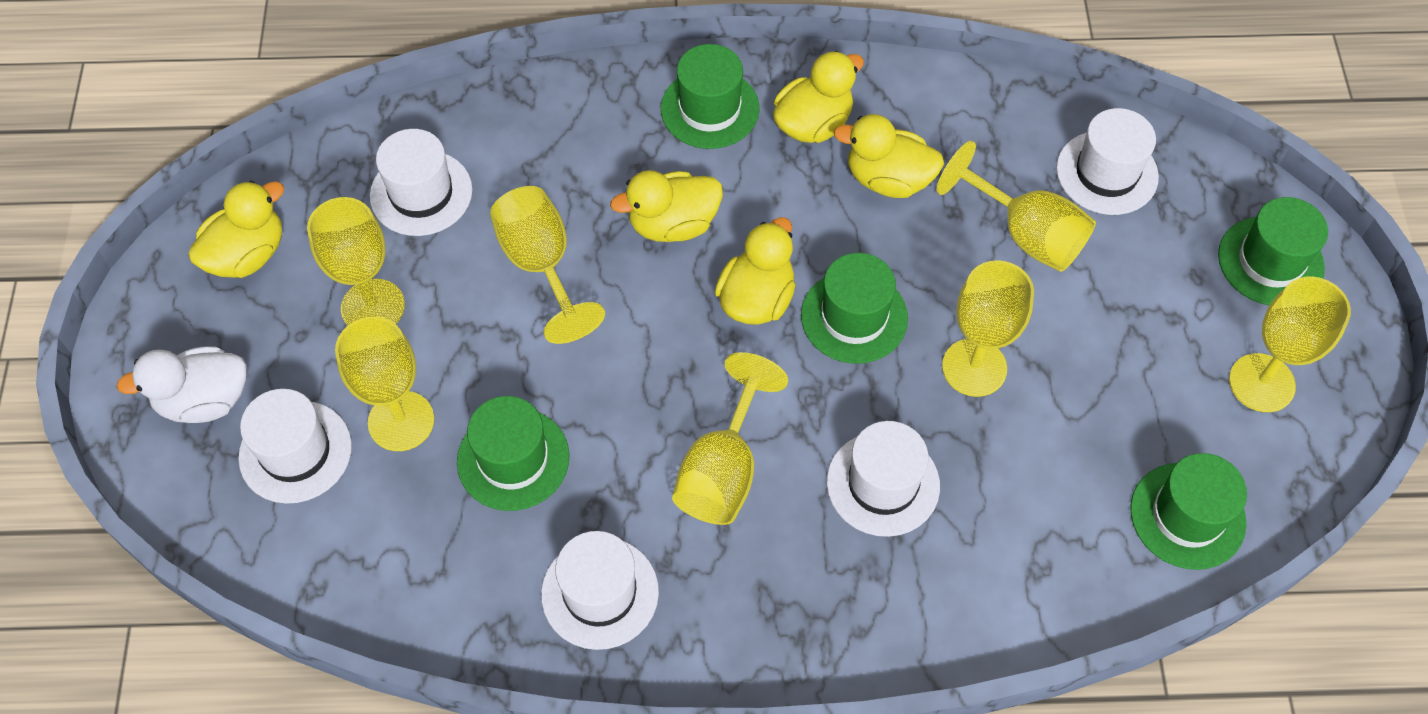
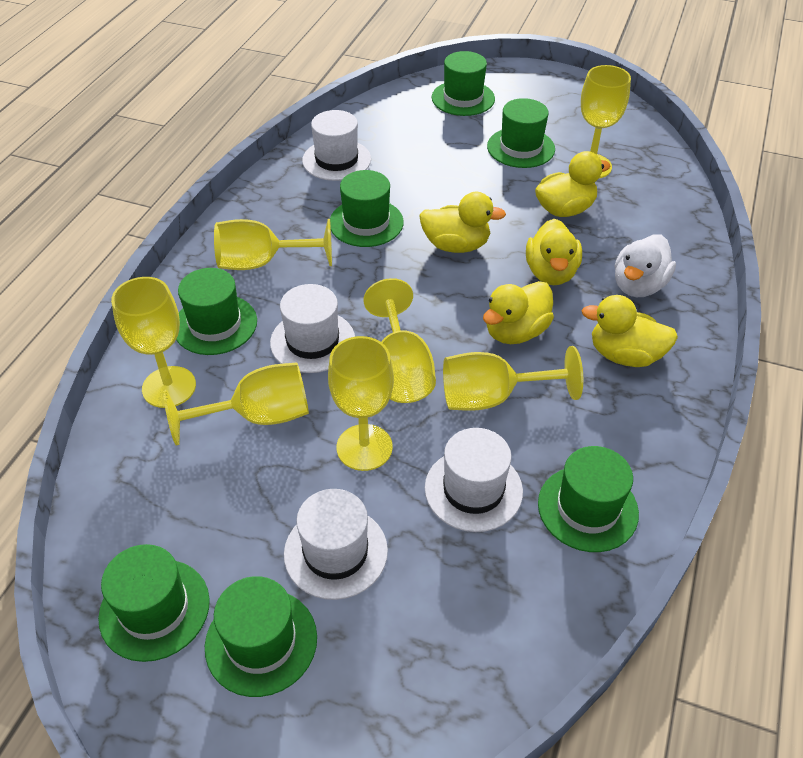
green hat: [457,396,569,511] [661,44,760,149] [801,253,908,364] [1130,453,1247,570] [1218,197,1328,305] = 5 -> [98,544,210,662] [176,268,257,355] [205,576,317,697] [330,170,404,247] [432,51,495,116] [487,98,555,168] [538,446,639,552] = 7
white hat: [238,389,352,504] [370,129,472,236] [541,531,659,650] [827,421,940,537] [1056,108,1159,215] = 5 -> [270,284,355,373] [284,489,388,600] [302,110,371,181] [425,428,523,532] = 4

